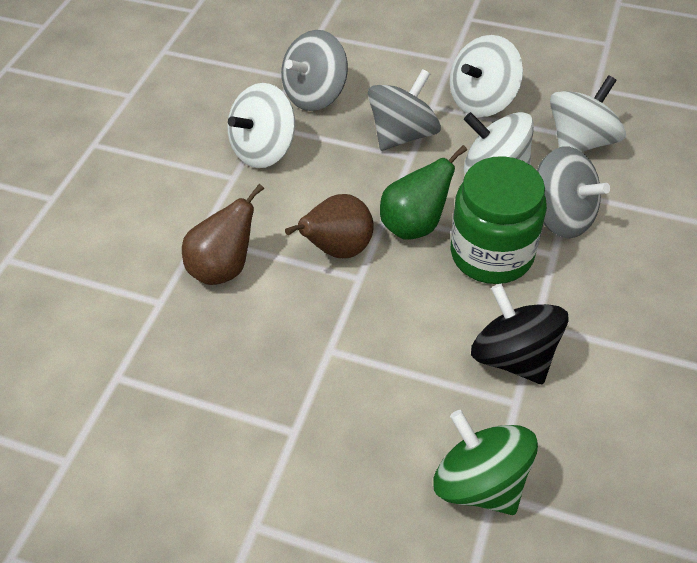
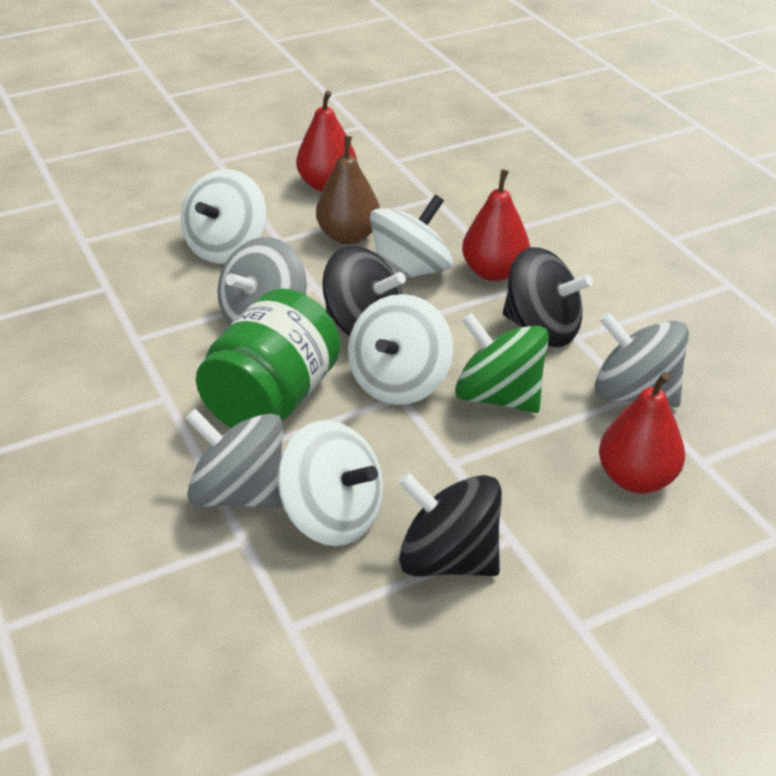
black spinning top: [471,284,569,384] = 1 -> [322,246,406,337] [398,472,502,577] [503,247,593,347] = 3
brown pear: [182,184,264,285] [285,194,374,258] = 2 -> [316,136,380,244] = 1
green pear: [380,145,467,239] = 1 -> none = 0
red pear: none = 0 -> [296,90,357,192] [462,169,530,281] [599,372,685,493] = 3

